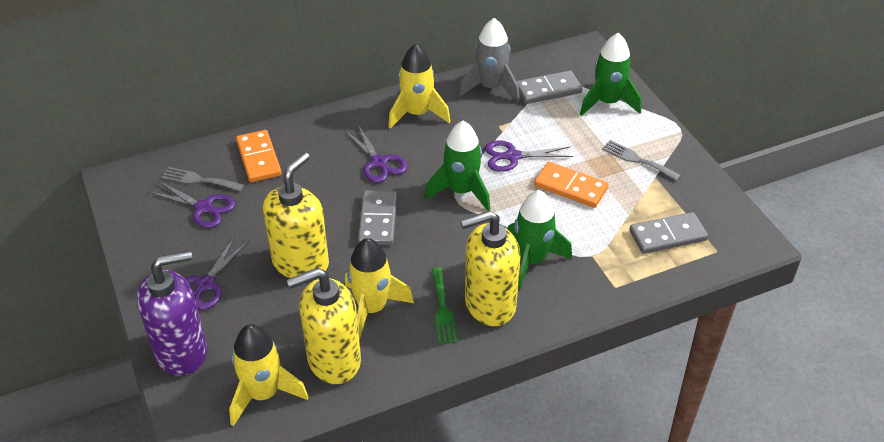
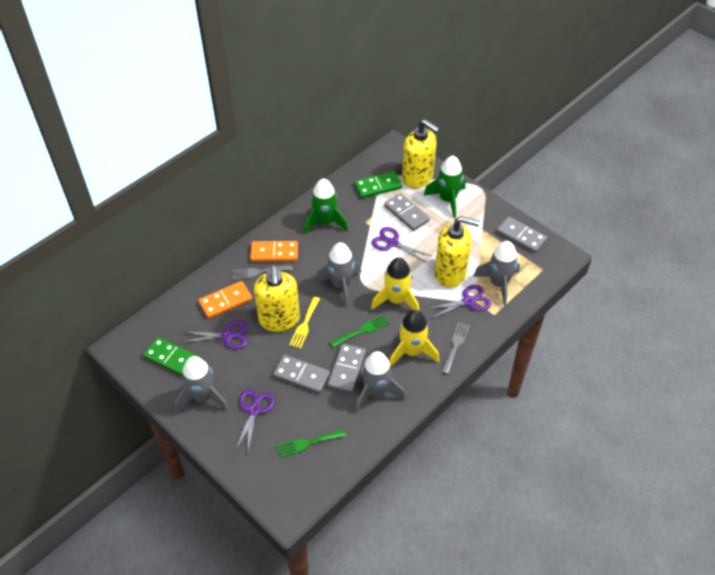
green domino: none = 0 -> [143,337,199,376] [355,171,402,198] = 2
green fork: [432,267,457,344] = 1 -> [277,429,346,458] [330,315,389,348] = 2
green rocket: [425,121,490,211] [508,190,572,290] [580,33,641,116] = 3 -> [303,178,348,234] [424,156,465,218] = 2
grey domino: [358,191,397,245] [516,70,582,104] [629,212,708,254] = 3 -> [273,355,330,393] [328,343,366,393] [384,193,430,231] [497,217,547,253] = 4
grey rocket: [459,18,520,102] = 1 -> [175,356,228,412] [316,242,361,307] [355,351,405,412] [473,241,520,306] = 4
purple soap dispenser: [137,250,207,376] = 1 -> none = 0
yellow fork: none = 0 -> [289,297,320,349] = 1
yellow rocket: [229,324,309,426] [345,238,414,340] [388,44,450,129] = 3 -> [371,257,419,311] [389,310,439,367] = 2

